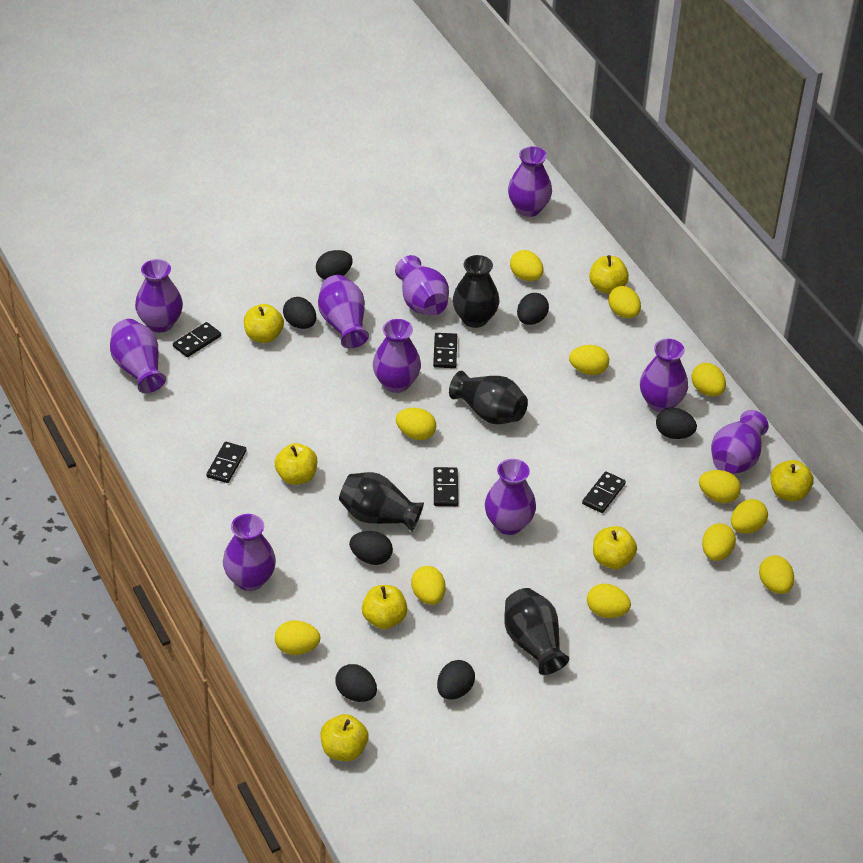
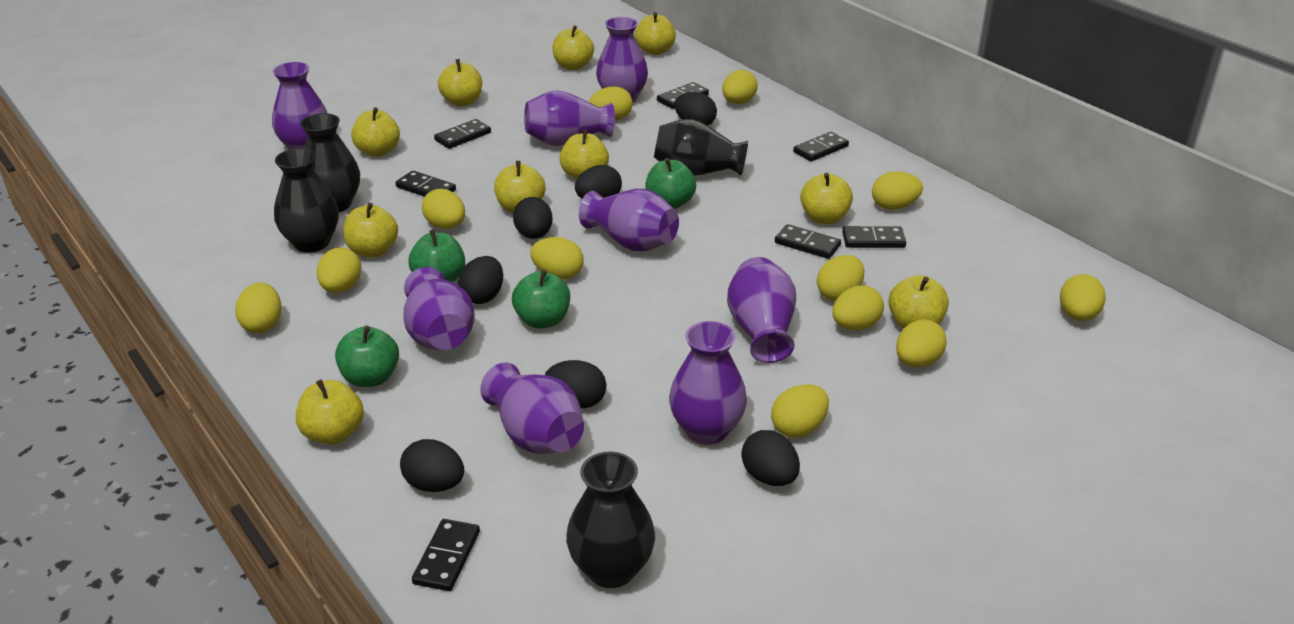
black domino: [173,322,221,357] [206,442,246,483] [433,333,457,368] [433,467,458,506] [582,471,626,513] = 5 -> [396,170,456,197] [412,519,480,591] [434,119,491,149] [657,82,709,109] [775,224,841,259] [793,132,849,162] [842,226,906,248] = 7
green apple: none = 0 -> [335,325,399,387] [409,229,465,282] [512,269,570,328] [645,158,696,209] = 4
purple vase: [110,319,166,393] [135,259,183,332] [223,514,276,591] [318,275,369,348] [373,319,421,393] [395,255,449,316] [485,459,536,535] [508,146,552,217] [640,339,688,412] [711,410,769,474] = 10 -> [272,62,327,150] [403,267,475,350] [480,363,584,454] [524,90,615,146] [579,189,679,251] [596,17,648,102] [669,321,747,445] [727,257,796,363] = 8
yellow apple: [244,304,284,343] [275,443,317,485] [321,714,369,761] [362,585,408,629] [589,255,629,294] [593,526,637,569] [770,460,814,502] = 7 -> [296,379,364,444] [343,203,398,257] [351,107,400,157] [438,59,482,106] [494,161,545,213] [552,25,594,70] [560,130,609,179] [635,12,676,55] [800,173,853,224] [888,275,949,329] = 10

